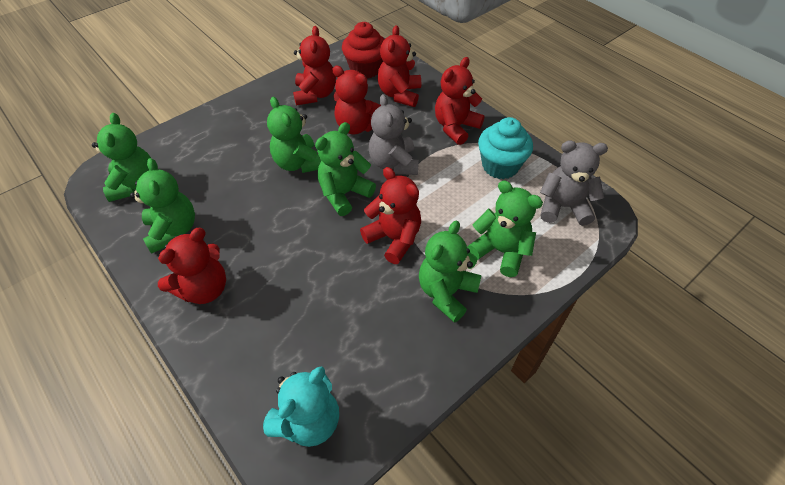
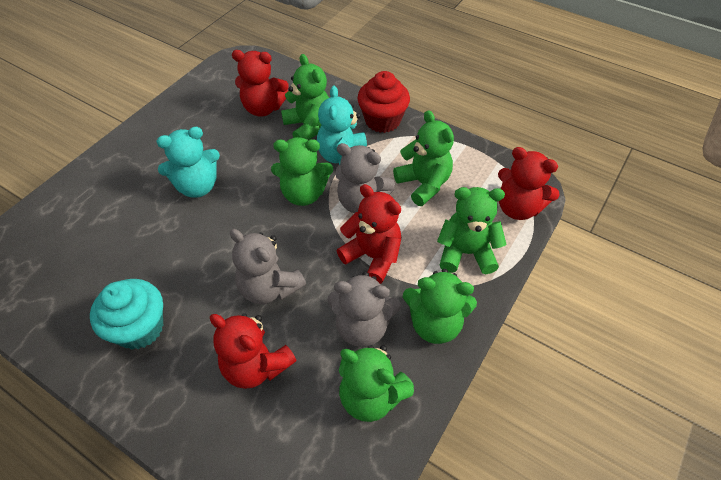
grey teddy bear: [369,94,419,175] [540,140,608,226] = 2 -> [230,229,306,304] [328,272,401,347] [335,143,395,213] = 3
red teddy bear: [158,228,226,304] [293,26,336,105] [333,65,381,134] [360,167,421,264] [378,25,421,107] [435,57,485,145] = 6 -> [210,313,297,389] [232,50,289,117] [337,184,401,284] [498,147,560,220] = 4
turquoise teddy bear: [263,366,339,447] = 1 -> [156,127,220,198] [317,86,367,165] = 2

